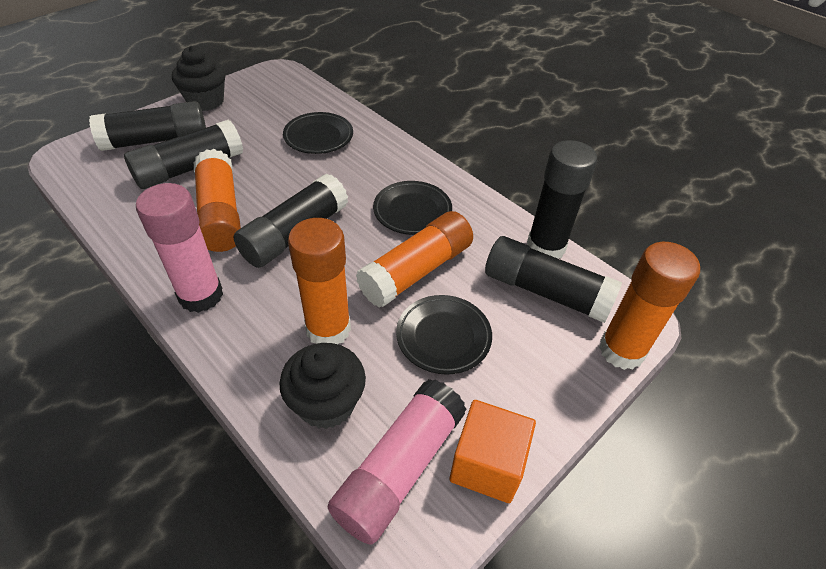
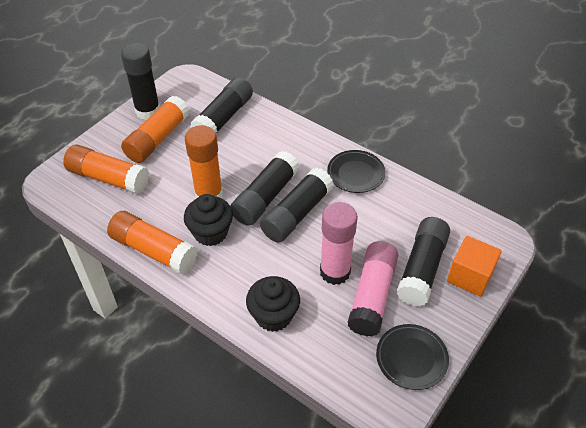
black plate: [283,112,353,154] [373,181,452,235] [396,295,492,375] = 3 -> [327,150,386,193] [376,324,449,390] = 2

